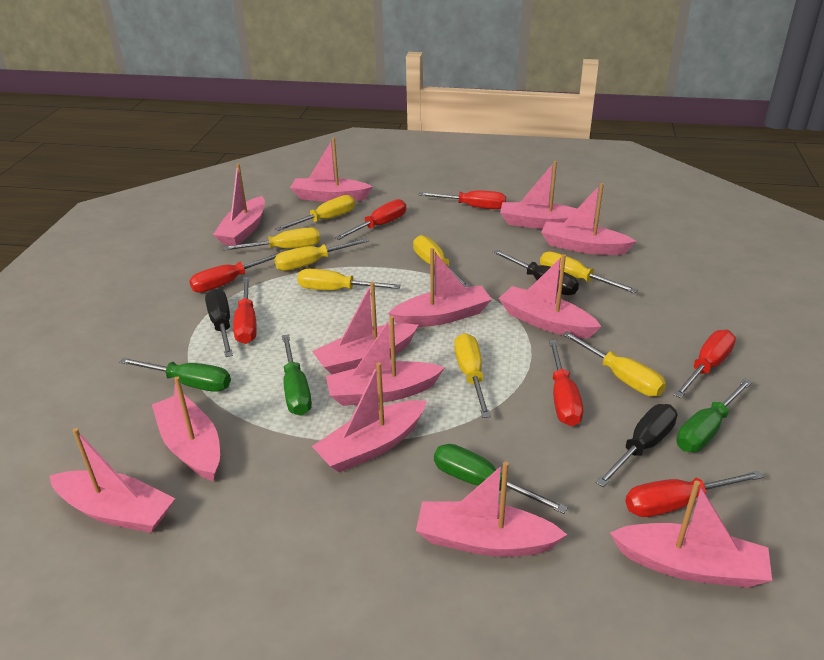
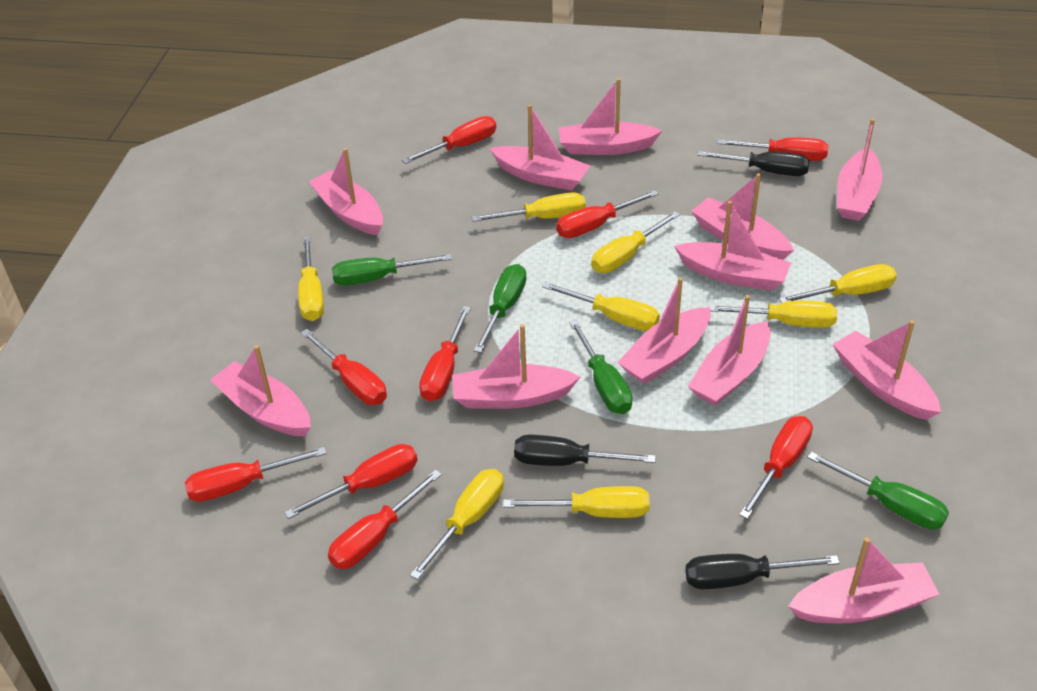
pink boat: [49,428,175,533] [152,376,220,481] [213,163,265,246] [290,137,373,202] [312,282,418,374] [312,362,427,473] [326,316,445,406] [388,248,492,327] [416,461,567,557] [498,254,602,338] [500,161,577,229] [541,183,636,255] [610,481,772,587] = 13 -> [210,345,311,437] [308,148,383,235] [452,324,580,409] [490,104,590,190] [559,78,662,155] [617,277,711,384] [674,201,791,291] [688,295,771,406] [691,173,794,260] [788,537,940,624] [833,320,941,420] [837,118,882,221] = 12
red screwdriver: [189,252,281,293] [233,277,257,344] [335,199,406,240] [419,191,506,209] [549,340,583,426] [625,470,764,517] [673,330,736,398] = 7 -> [185,447,327,502] [284,444,417,519] [301,329,387,405] [328,469,442,569] [402,116,496,164] [419,306,471,401] [556,190,659,238] [717,137,829,161] [739,416,813,519] = 9

